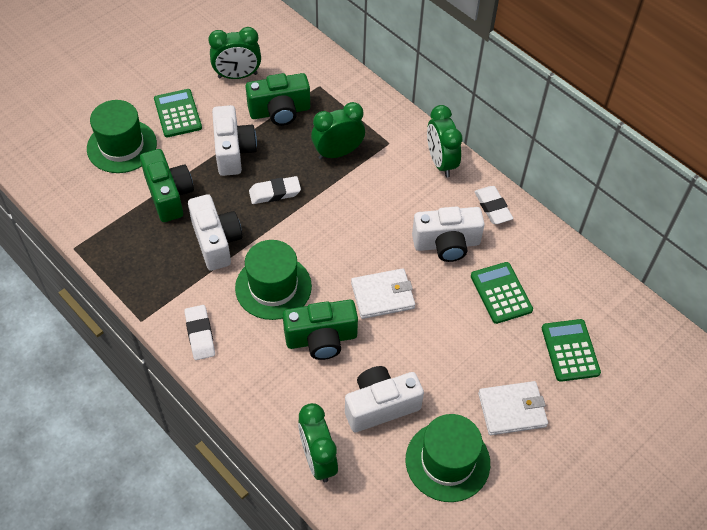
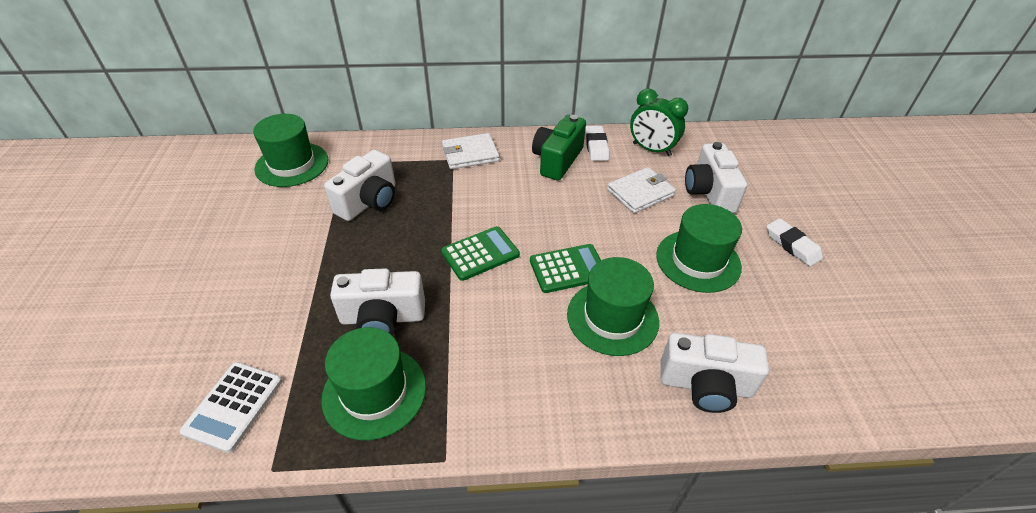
green calculator: [154,89,202,137] [471,262,533,324] [542,319,601,382] = 3 -> [441,226,520,281] [530,244,601,293] = 2
green camera: [140,149,194,222] [246,73,310,126] [283,300,358,360] = 3 -> [532,115,586,181] = 1
green clock: [208,27,261,79] [298,403,338,482] [311,102,365,160] [427,105,463,177] = 4 -> [630,88,688,156] = 1
green hat: [87,100,157,173] [235,240,312,320] [406,414,490,502] = 3 -> [253,114,328,187] [321,327,426,440] [567,257,659,356] [656,204,742,293] = 4
white calculator: none = 0 -> [180,362,282,453] = 1
white eraser: [184,305,215,360] [249,176,301,204] [474,186,513,224] = 3 -> [585,126,609,161] [767,218,823,267] = 2

